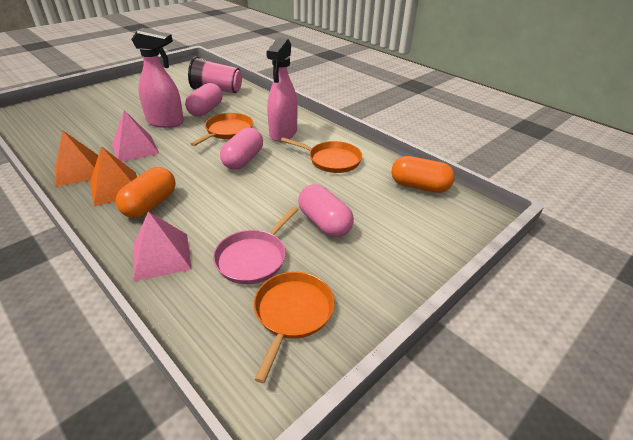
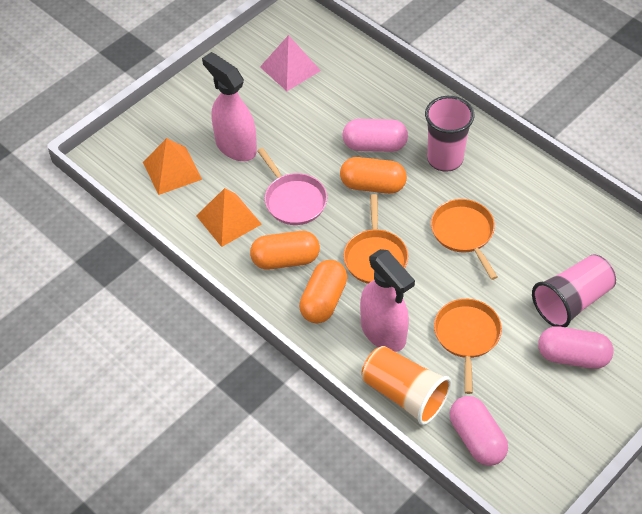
orange capsule: [116,167,176,218] [391,156,455,193] = 2 -> [250,231,320,270] [299,260,347,323] [340,157,407,194] = 3
orange cup: none = 0 -> [361,346,452,425] = 1
pink cup: [188,56,242,93] = 1 -> [425,96,474,172] [532,254,616,327] = 2
pink pyramid: [112,110,159,162] [133,211,192,281] = 2 -> [260,35,321,91] = 1

